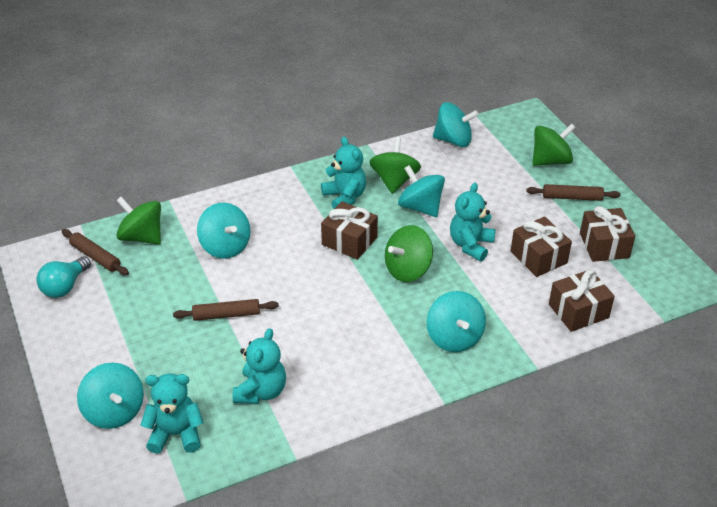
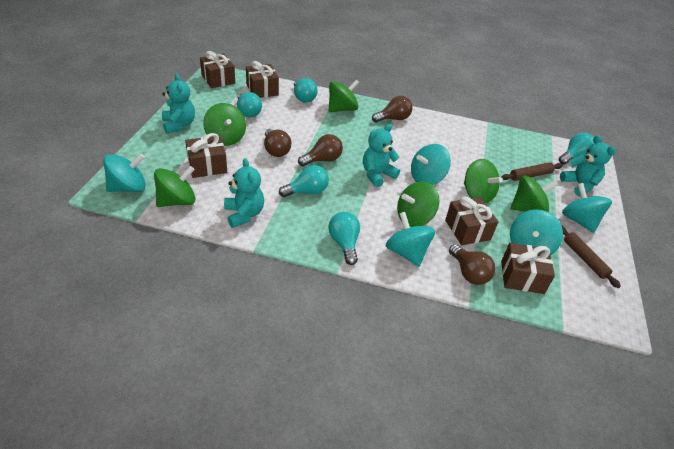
brown gift: [321,201,378,260] [511,217,572,277] [549,269,615,332] [580,206,635,262] = 4 -> [185,133,227,178] [200,51,235,88] [246,61,279,98] [445,197,498,245] [501,243,555,294] = 5
brown light bulb: none = 0 -> [264,129,291,157] [298,134,343,166] [372,96,413,122] [449,244,496,285] = 4
brown rolling pin: [62,229,129,275] [173,299,279,321] [526,184,621,201] = 3 -> [501,162,563,181] [561,225,621,288] = 2
green spinning top: [116,197,161,245] [369,137,421,194] [385,225,433,282] [532,123,576,166] = 4 -> [154,166,195,207] [203,103,246,146] [329,79,359,112] [397,181,440,227] [464,159,503,204] [511,176,558,212] = 6
turquoise light bulb: [36,256,91,298] = 1 -> [237,92,262,117] [279,165,329,197] [294,78,318,103] [328,212,360,265] [559,133,594,165] = 5

